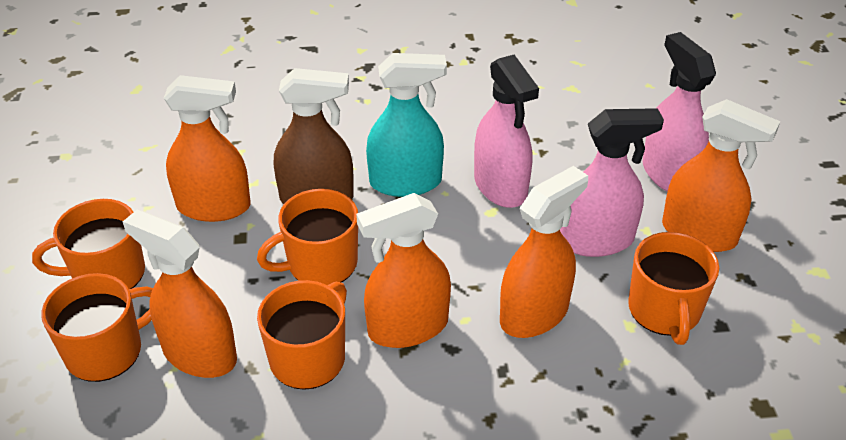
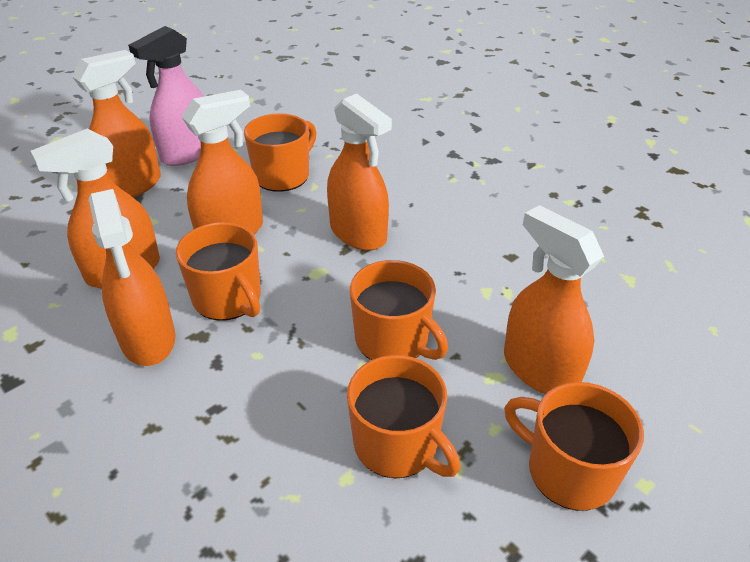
brown spray bottle: [274,68,354,204] = 1 -> none = 0
orange spray bottle: [123,210,237,378] [164,75,250,222] [356,193,451,348] [500,166,588,338] [662,99,780,252] = 5 -> [31,129,160,289] [72,50,161,197] [88,189,175,366] [182,90,263,234] [327,94,392,251] [504,205,604,394] = 6
pink spray bottle: [474,55,539,208] [560,108,664,257] [643,32,716,192] = 3 -> [128,26,204,166] = 1
turquoise spray bottle: [366,53,447,197] = 1 -> none = 0

